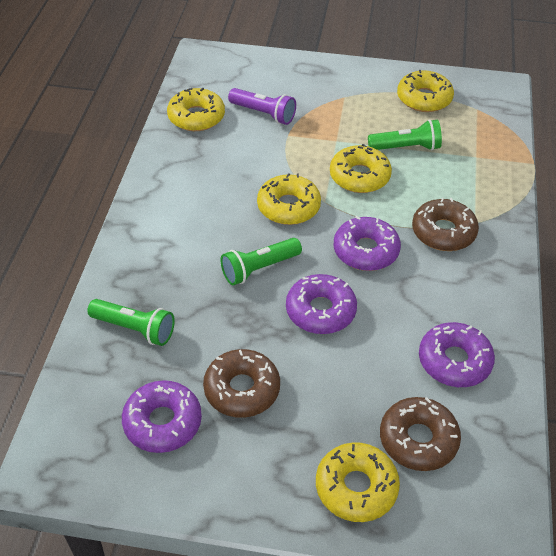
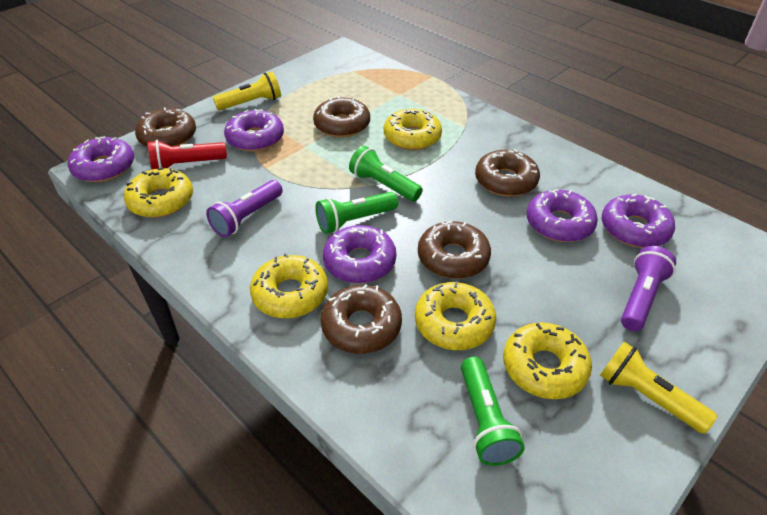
brown donut: [203,349,280,418] [380,397,461,471] [412,198,479,251] = 3 -> [135,107,196,147] [313,96,370,137] [320,284,402,354] [418,221,491,279] [475,149,540,197] = 5
purple donut: [122,380,202,453] [286,274,357,334] [333,216,401,271] [419,322,495,387] = 4 -> [68,136,134,182] [224,109,284,152] [323,225,396,283] [527,189,598,242] [602,194,675,248] = 5
purple flashlight: [228,88,296,125] = 1 -> [206,180,283,237] [621,246,676,331] = 2
red flashlight: none = 0 -> [148,140,227,169] = 1
yellow flashlight: none = 0 -> [213,72,281,110] [600,342,717,434] = 2

